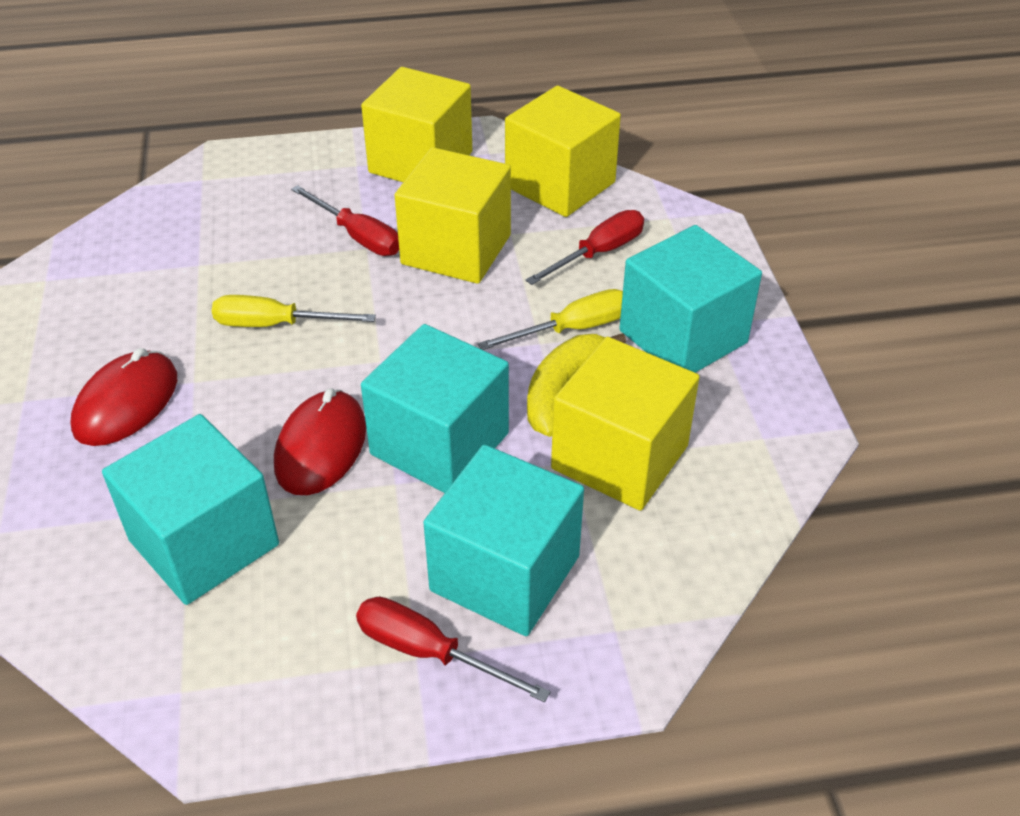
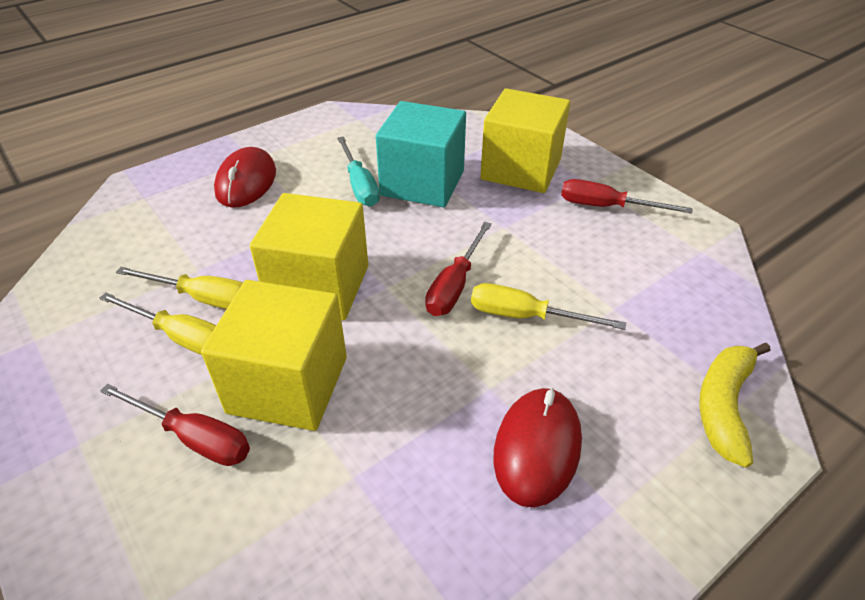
turquoise cube: [102,414,279,605] [361,324,509,493] [423,445,584,636] [619,225,762,373] = 4 -> [376,101,466,207] = 1
turquoise screwdriver: none = 0 -> [337,137,380,207] = 1
yellow cube: [361,67,472,182] [395,147,511,284] [505,86,621,217] [551,337,699,510] = 4 -> [201,280,347,431] [250,193,368,320] [480,88,570,193] = 3
yellow screwdriver: [212,295,376,327] [478,289,623,350] = 2 -> [99,293,216,355] [116,267,243,309] [471,283,626,330] = 3

